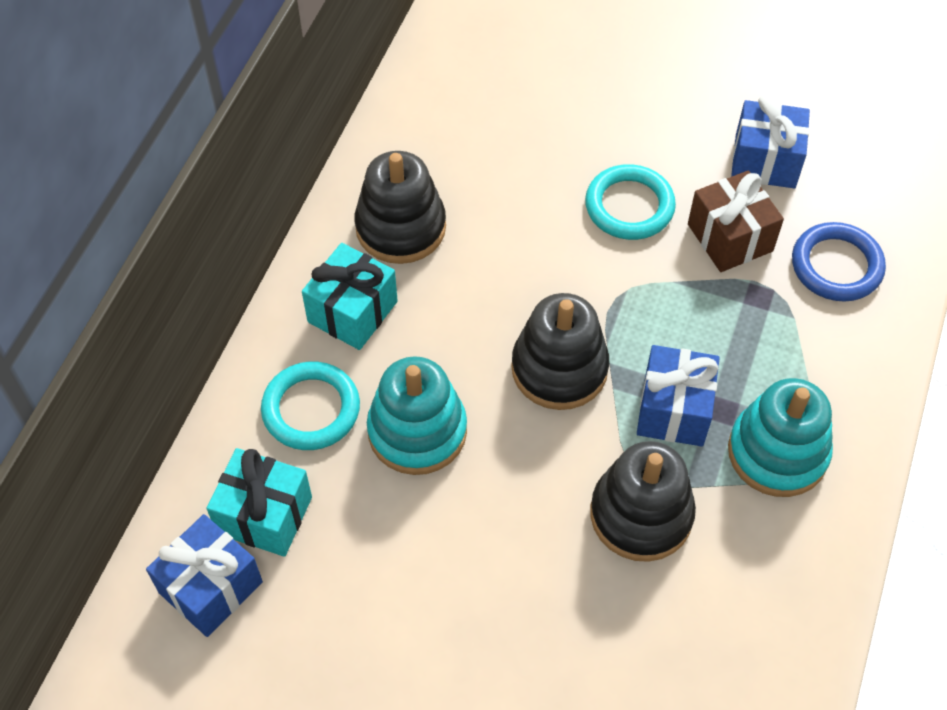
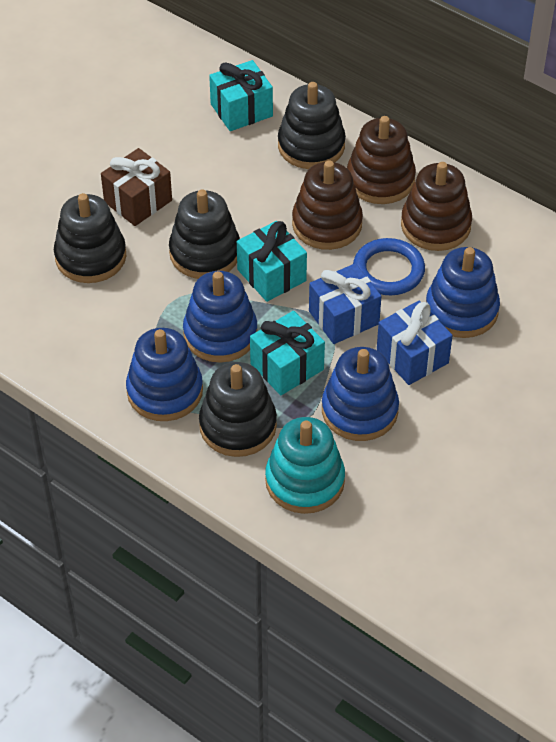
black stacking toy: [355,151,446,264] [511,293,609,410] [590,441,696,562] = 3 -> [54,193,126,283] [169,190,240,279] [199,362,277,457] [278,82,346,169] = 4
blue gift: [146,514,263,637] [637,345,720,446] [731,95,810,188] = 3 -> [309,263,381,344] [377,301,453,385] = 2
blue stacking toy: none = 0 -> [126,328,203,421] [183,271,258,363] [322,347,399,441] [426,247,500,338] = 4
brown stacking toy: none = 0 -> [292,160,363,250] [347,116,416,204] [401,162,472,251] = 3
turquoise gift: [206,448,312,557] [302,243,398,350] = 2 -> [209,60,273,131] [237,221,307,302] [250,311,325,395] = 3
turquoise ring: [261,361,360,450] [585,164,676,240] = 2 -> none = 0
turquoise stacking toy: [367,356,467,475] [728,378,833,497] = 2 -> [265,417,345,514] = 1

